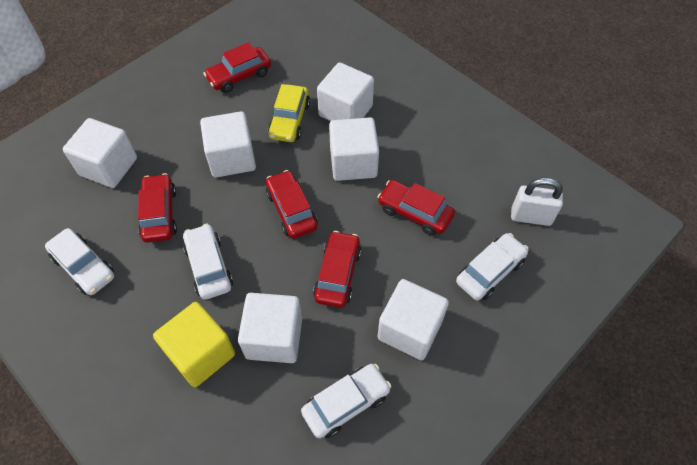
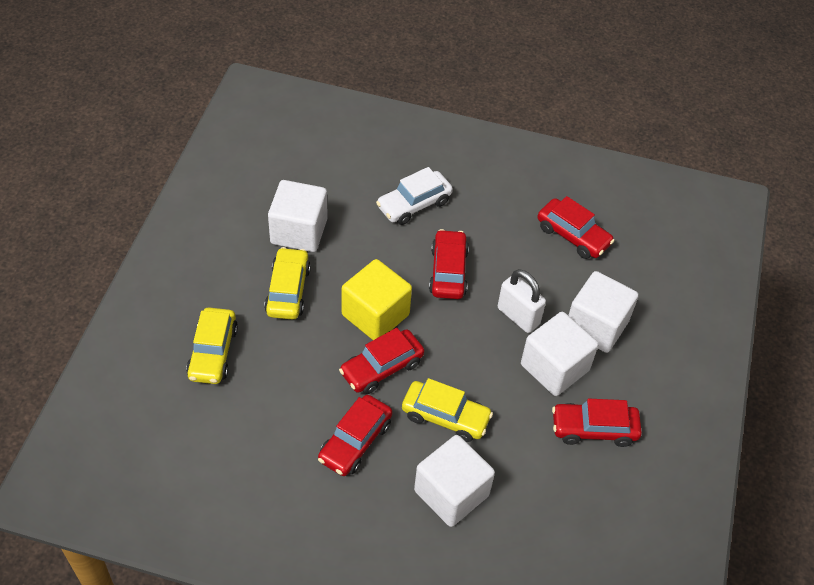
white car: [45,228,114,295] [183,224,233,300] [301,364,391,438] [456,233,529,300] = 4 -> [376,167,453,225] = 1
white cube: [63,118,137,188] [200,111,256,178] [238,293,302,363] [317,62,374,121] [329,117,379,181] [377,279,449,360] = 6 -> [268,180,328,252] [414,435,495,527] [521,312,598,396] [568,271,639,353] = 4
yellow car: [268,84,310,142] = 1 -> [186,307,238,384] [264,247,311,320] [402,378,493,442] = 3

